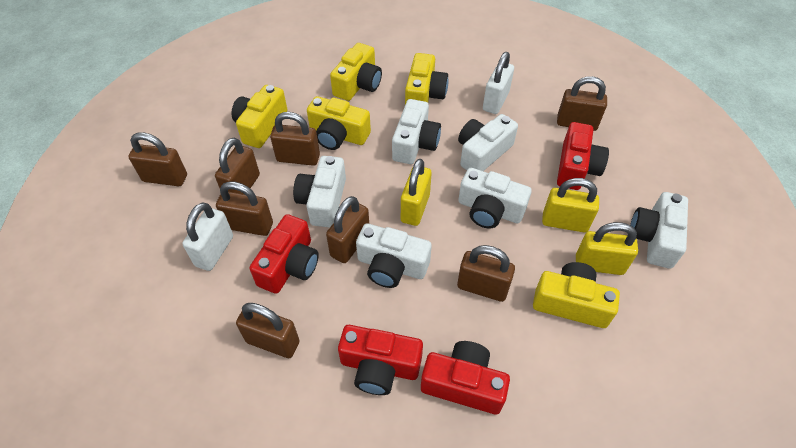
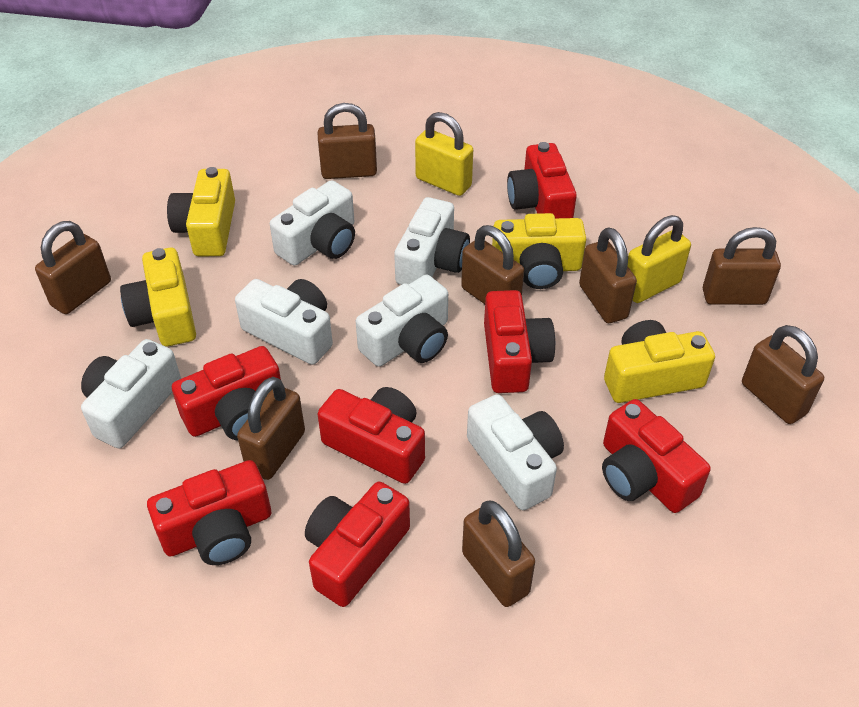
red camera: [249,214,319,294] [338,325,423,395] [421,341,510,415] [557,122,609,190] = 4 -> [147,460,271,565] [172,346,281,440] [305,482,410,607] [318,387,425,484] [484,290,555,393] [507,142,577,218] [602,399,711,513] = 7
white padlock: [182,202,233,271] [483,52,514,114] = 2 -> none = 0
yellow camera: [231,85,287,148] [307,96,371,150] [330,43,382,101] [405,53,448,104] [533,262,620,328] = 5 -> [120,248,196,347] [167,167,235,256] [492,213,586,289] [604,320,715,403] = 4
yellow padlock: [401,159,432,226] [542,178,599,233] [576,222,638,275] = 3 -> [415,112,473,196] [628,215,691,303] = 2

